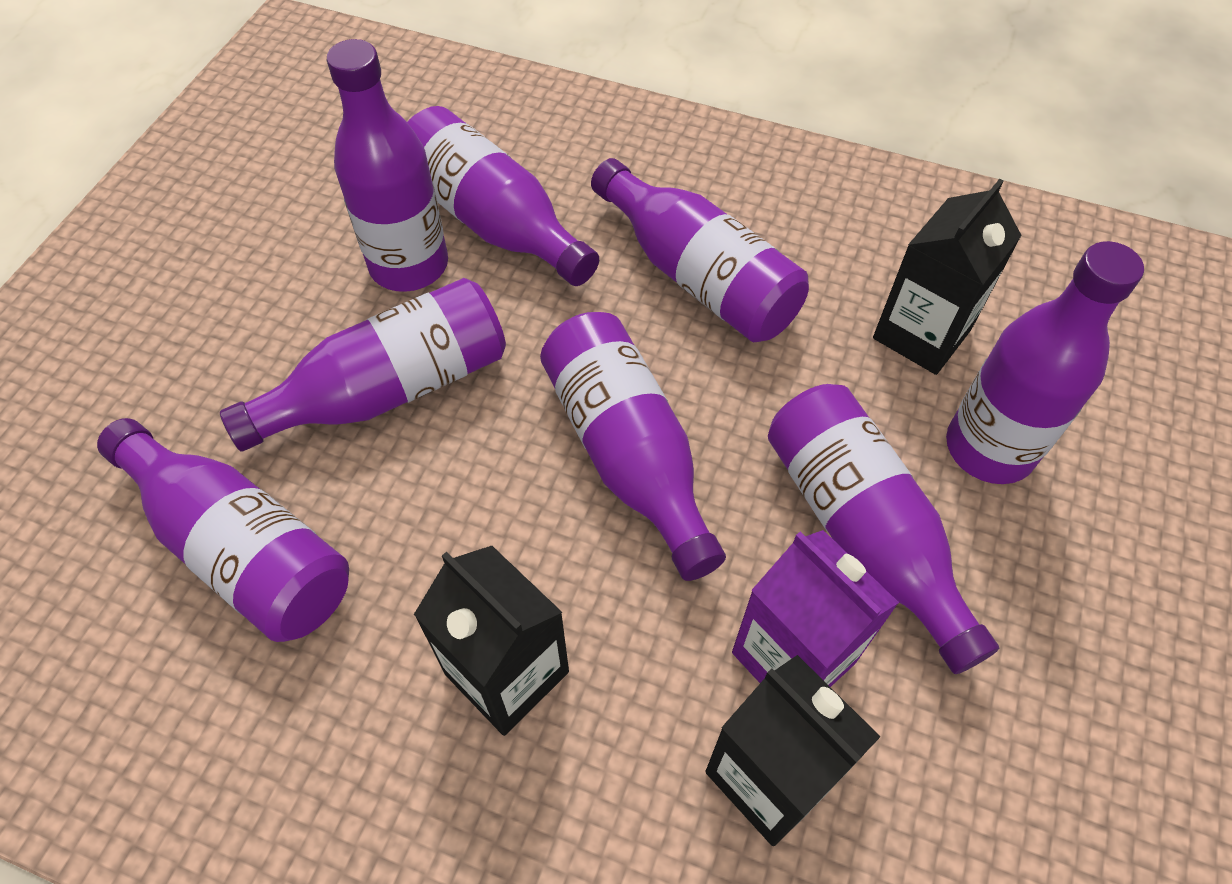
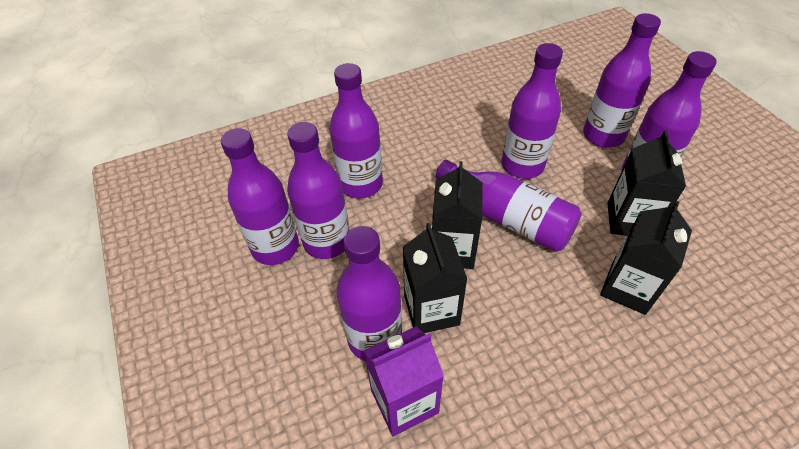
black carton: [414,546,569,736] [705,655,881,846] [873,179,1022,375] = 3 -> [403,223,467,333] [432,161,483,269] [600,201,692,315] [607,130,686,236] = 4

